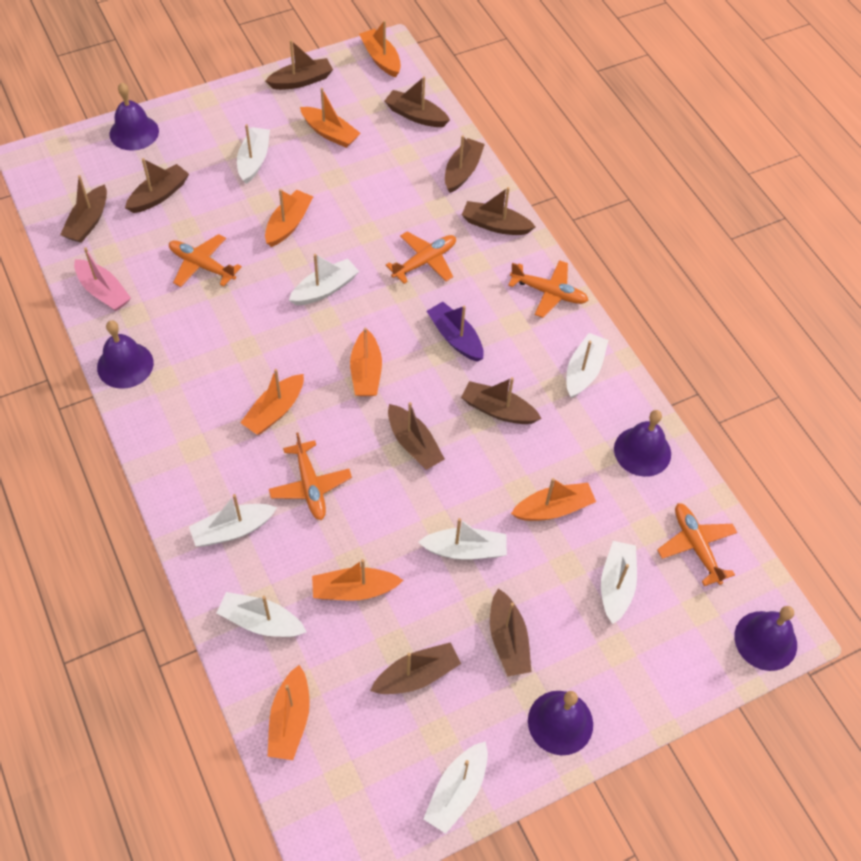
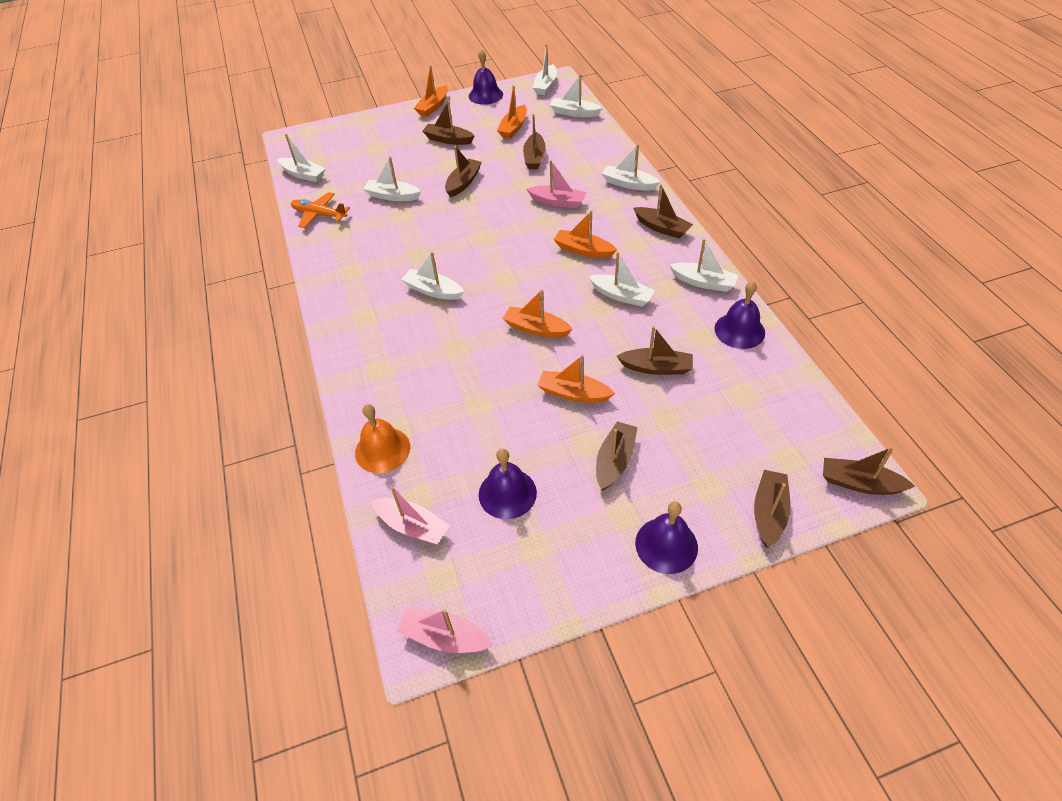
brown boat: [60,175,107,243] [125,158,189,213] [265,40,333,90] [370,642,461,694] [385,76,450,127] [388,402,445,470] [445,135,485,193] [461,377,542,424] [462,187,536,235] [490,588,532,677] = 10 -> [422,101,474,145] [445,146,482,197] [523,114,546,169] [596,421,638,490] [617,326,693,375] [633,184,693,239] [754,470,791,548] [823,447,915,495] = 8
orange bell: none = 0 -> [355,404,410,473] = 1
orange boat: [240,369,304,435] [265,189,313,247] [267,665,310,760] [300,88,361,148] [312,559,403,601] [350,328,382,396] [359,20,401,78] [511,478,596,521] = 8 -> [414,65,448,117] [497,85,527,139] [503,289,573,338] [537,355,615,403] [553,210,617,258] = 5
orange plane: [169,234,242,287] [269,433,352,520] [386,232,456,284] [508,260,589,318] [657,503,737,586] = 5 -> [291,192,350,228] = 1
pink boat: [74,247,131,311] = 1 -> [371,486,450,544] [397,608,493,653] [527,160,586,208] = 3
purple bell: [97,320,154,389] [109,82,159,151] [528,691,593,755] [614,410,671,477] [734,606,797,671] = 5 -> [469,49,503,105] [479,449,537,519] [635,502,698,574] [715,281,765,349] = 4
purple boat: [427,302,484,362] = 1 -> none = 0

